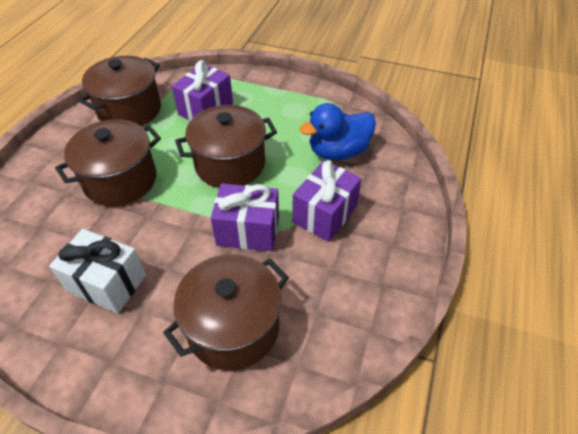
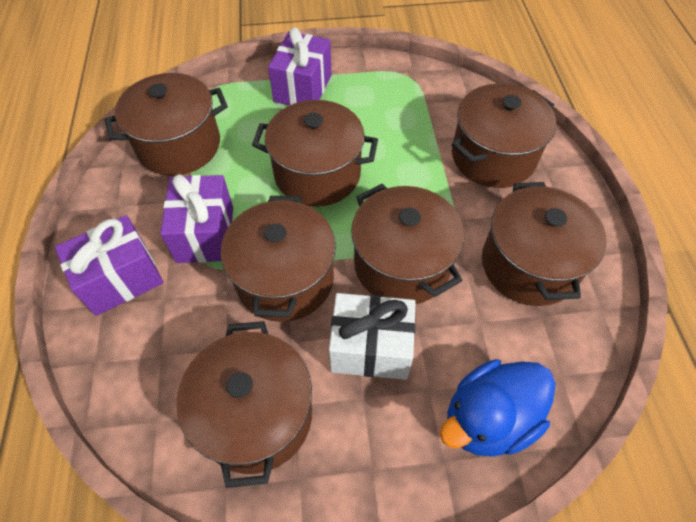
brown pot: [55,119,161,206] [79,56,161,126] [163,254,289,370] [175,105,277,188] = 4 -> [105,73,228,176] [177,321,312,488] [221,196,336,322] [252,100,378,207] [351,184,464,304] [451,84,556,188] [482,182,606,306] = 7

